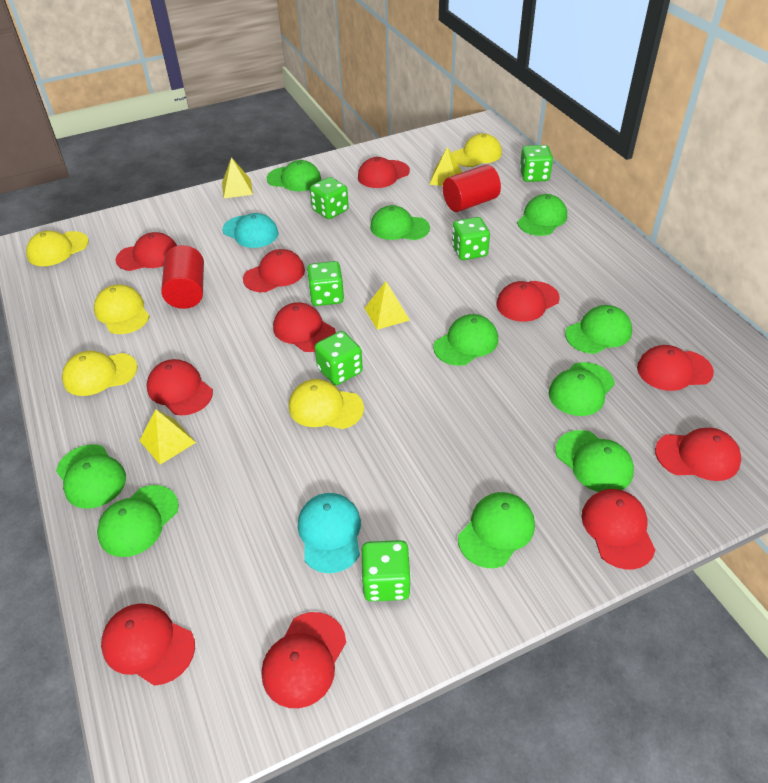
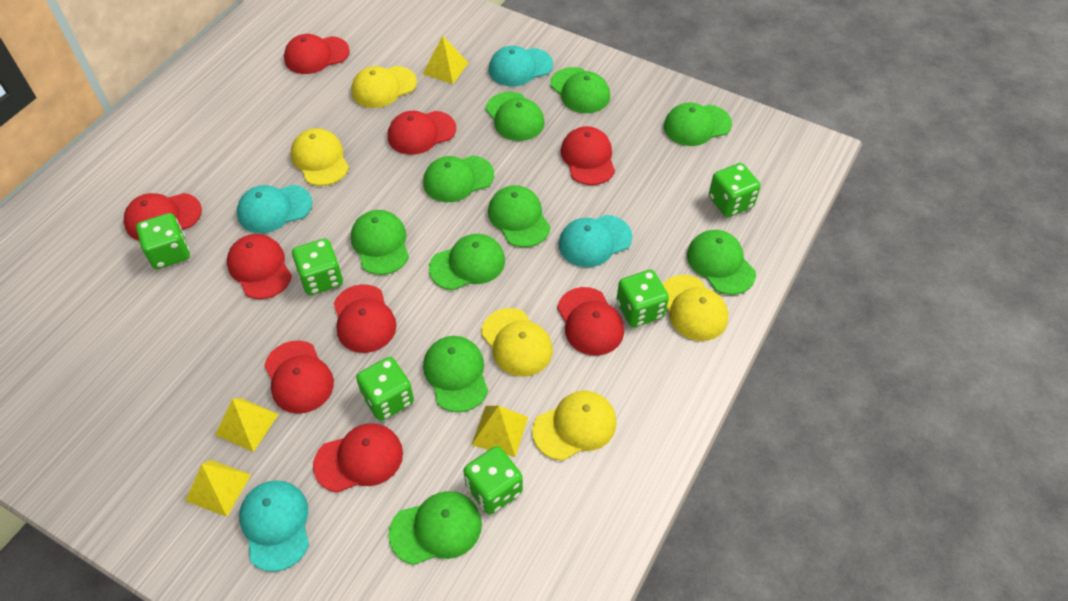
red cap: [101,603,195,686] [116,232,177,271] [147,359,213,415] [243,249,305,292] [262,612,346,708] [273,302,336,352] [358,157,410,188] [496,281,560,322] [582,489,655,569] [637,345,714,391] [655,428,741,481] = 11 -> [124,193,202,241] [227,234,292,299] [264,340,334,414] [284,34,350,74] [313,423,403,493] [334,284,397,353] [388,111,456,155] [557,287,624,355] [561,126,615,185] = 9
red cylinder: [161,245,204,309] [443,164,501,212] = 2 -> none = 0
turquoise cap: [222,213,279,248] [298,493,361,573] = 2 -> [237,185,312,233] [239,481,309,572] [489,46,553,86] [559,215,632,267] = 4

